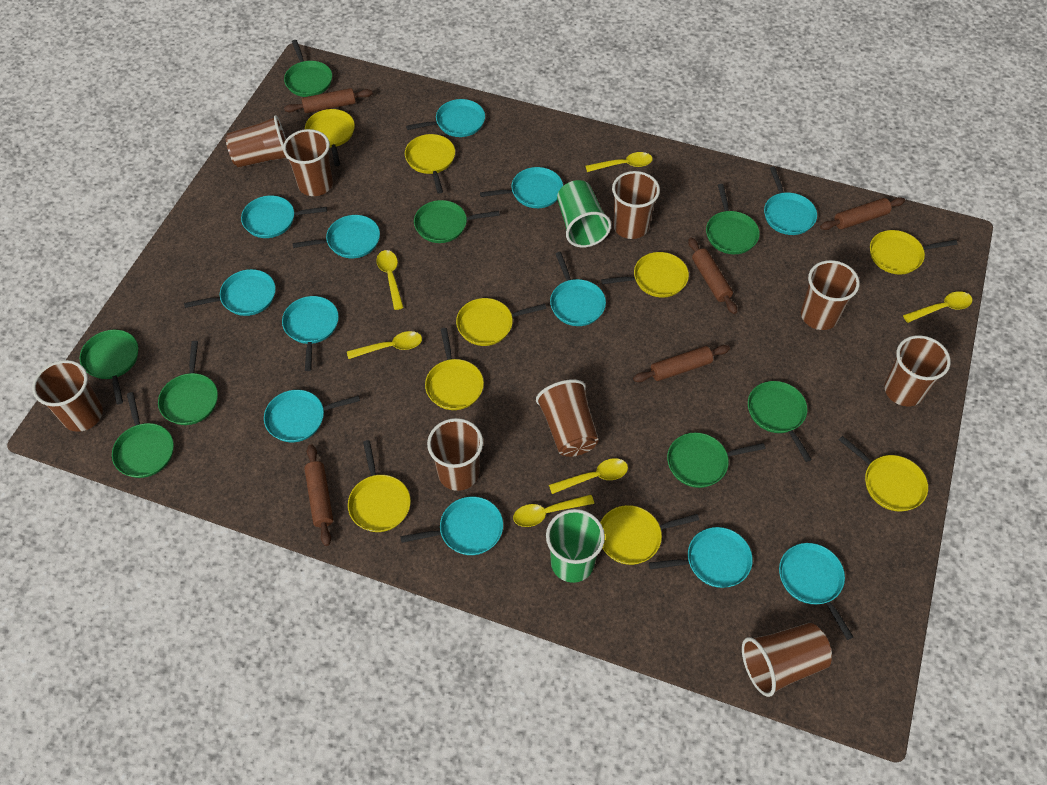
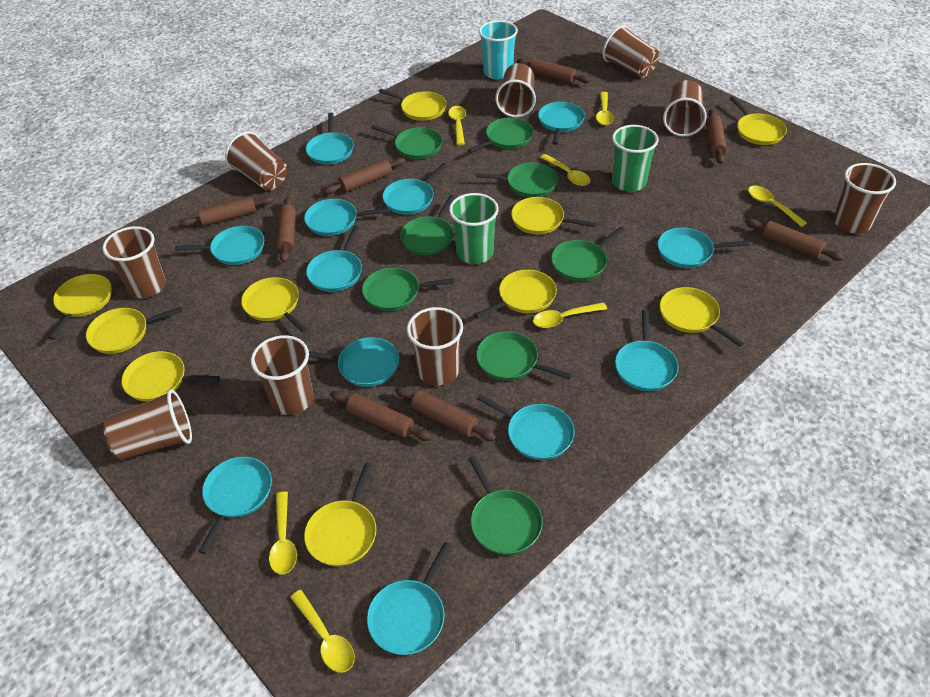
brown rolling pin: [284,88,373,113] [304,444,333,546] [633,345,730,382] [688,238,737,314] [820,197,905,230] = 5 -> [179,196,273,227] [276,197,296,263] [324,158,405,194] [330,391,432,441] [395,387,496,441] [517,58,590,83] [706,109,727,164] [745,219,844,261] = 8
turquoise cup: none = 0 -> [479,20,518,80] = 1
yellow pan: [305,109,355,166] [348,440,411,532] [405,134,455,194] [425,328,484,410] [456,298,546,346] [600,505,699,565] [601,252,689,298] [839,436,928,511] [870,230,958,274] = 9 -> [48,274,111,340] [86,307,182,354] [121,351,220,402] [241,277,307,333] [304,463,376,566] [378,89,446,121] [474,270,557,319] [511,197,596,234] [660,287,744,347] [730,96,787,145] = 10
yellow spoon: [347,331,422,359] [376,250,404,310] [513,495,594,527] [549,458,628,494] [586,152,653,172] [903,291,972,323] = 6 -> [269,491,297,575] [290,590,355,673] [448,106,466,146] [533,302,607,328] [540,154,590,186] [596,92,614,125] [748,186,807,227] = 7

